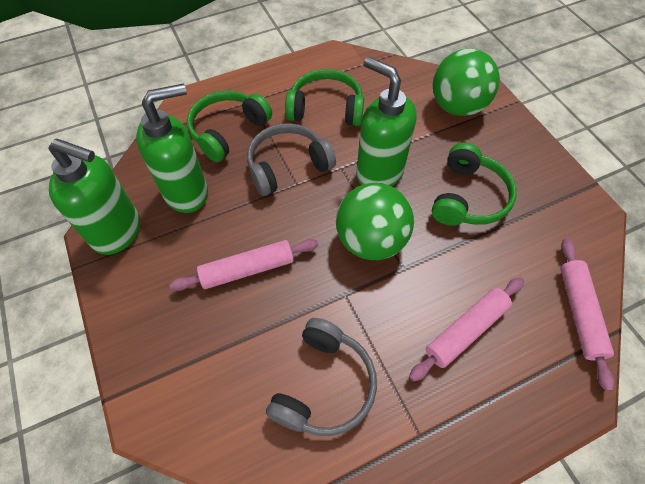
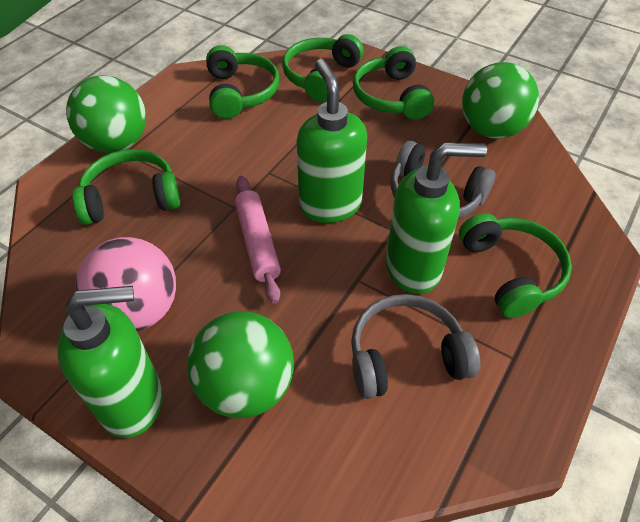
green ball: [336,183,414,260] [433,48,500,116] = 2 -> [66,75,146,153] [187,311,294,418] [462,62,539,138] = 3
green headphones: [187,90,272,162] [285,69,364,126] [432,143,517,226] = 3 -> [72,149,180,225] [206,45,279,119] [282,34,364,102] [353,46,434,120] [459,213,572,318] = 5
pink ball: none = 0 -> [75,237,176,331] = 1
pink rolling pin: [169,239,319,291] [409,277,524,382] [560,238,614,391] = 3 -> [235,176,281,304] = 1

